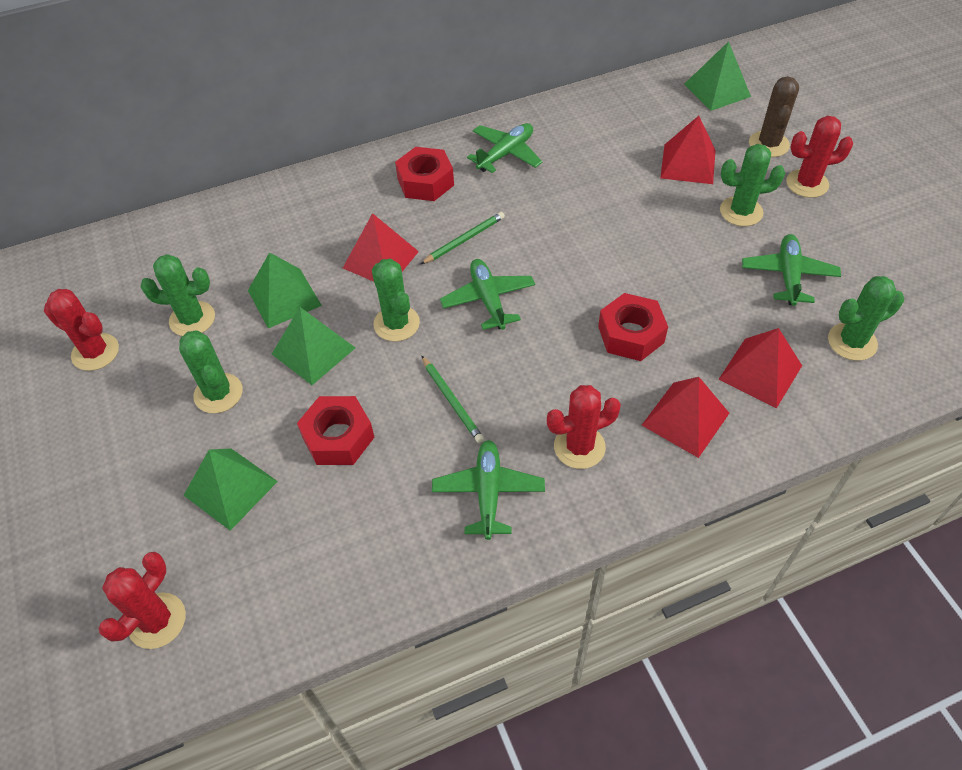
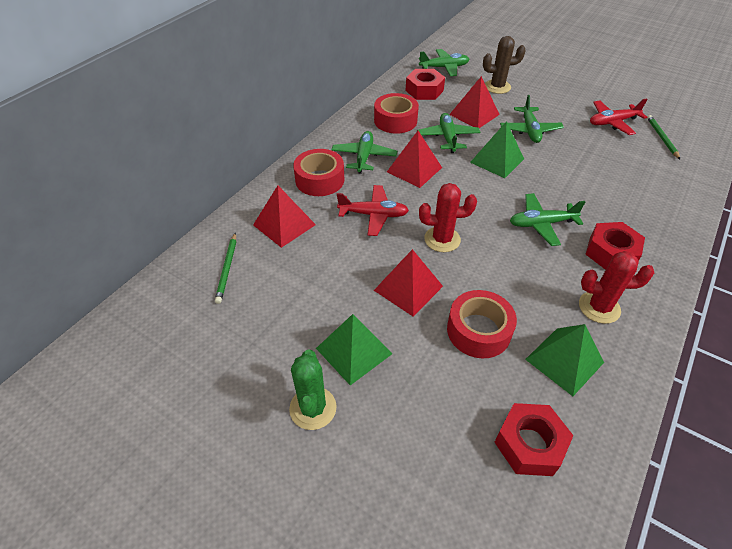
green cactus: [140,254,215,336] [179,330,243,413] [372,259,420,342] [720,144,785,226] [828,276,904,361] = 5 -> [289,350,337,430] = 1
green plane: [432,440,545,540] [440,259,535,330] [467,123,542,173] [742,234,841,306] = 4 -> [331,131,397,174] [417,113,480,153] [419,49,470,76] [500,95,564,143] [510,193,585,246] = 5
green pyramid: [183,448,278,531] [248,252,322,328] [272,307,355,385] [684,41,751,111] = 4 -> [316,314,393,385] [470,121,524,178] [525,324,604,396] = 3
red cactus: [44,289,119,371] [99,552,186,649] [547,385,621,469] [786,116,853,198] = 4 -> [419,183,477,252] [579,251,654,324] = 2
red plane: none = 0 -> [337,185,409,236] [590,99,647,135] = 2
red tape: none = 0 -> [293,149,344,196] [374,93,419,134] [447,290,517,358] = 3

